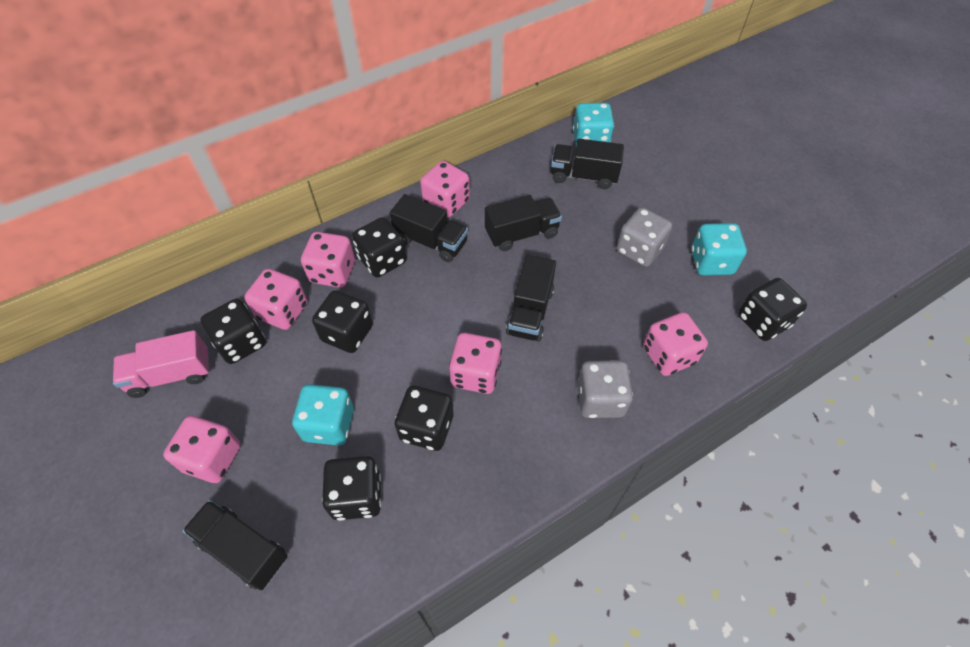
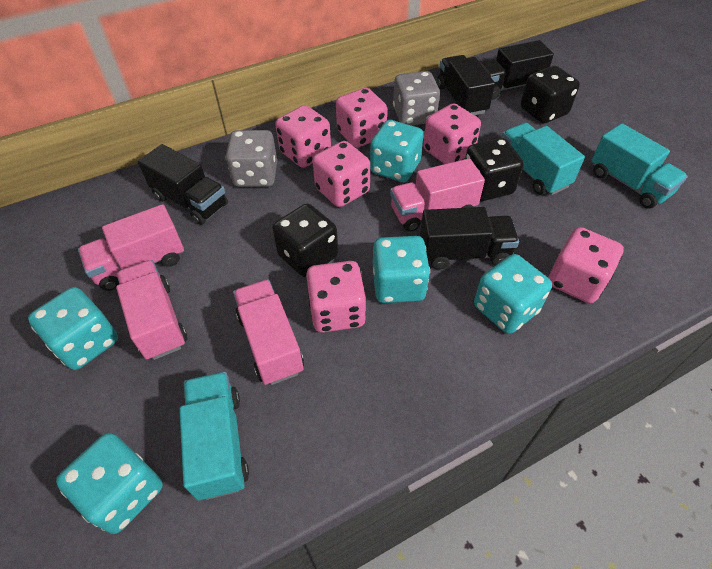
black dice: [201,299,266,364] [312,290,373,353] [322,456,381,521] [352,217,407,277] [395,386,453,451] [738,278,807,341] = 6 -> [272,204,338,277] [465,138,524,201] [521,66,580,124] = 3
black truck: [183,500,288,590] [390,194,468,262] [485,195,562,251] [506,255,556,342] [551,139,624,189] = 5 -> [138,144,228,225] [420,207,519,269] [437,55,495,115] [480,40,554,100] = 4
pink truck: [113,330,210,398] = 1 -> [78,204,184,291] [116,260,187,360] [233,280,304,385] [390,158,485,232] = 4
turquoise dice: [292,384,354,446] [573,103,614,146] [691,223,747,276] = 3 -> [28,287,118,370] [56,433,163,534] [370,120,424,182] [373,236,430,303] [474,254,552,334] = 5
turquoise truck: none = 0 -> [179,372,249,500] [501,123,585,195] [591,123,688,209] = 3

